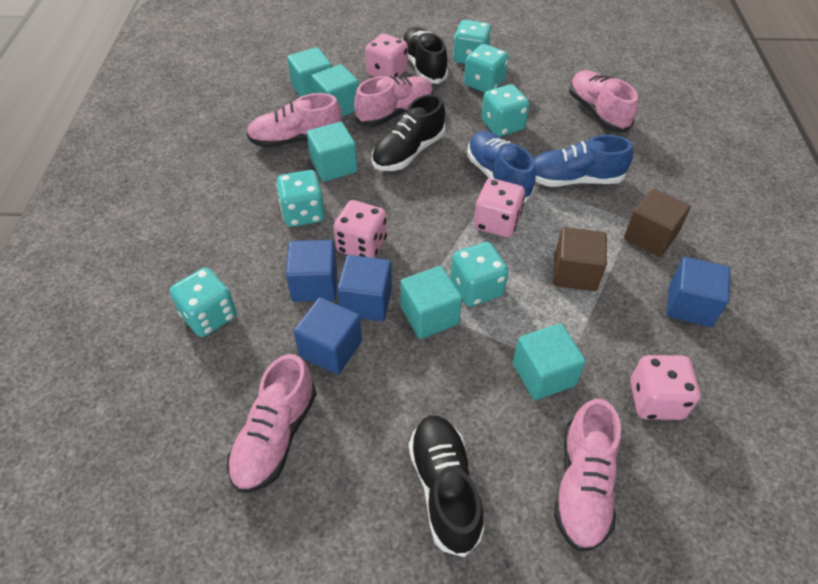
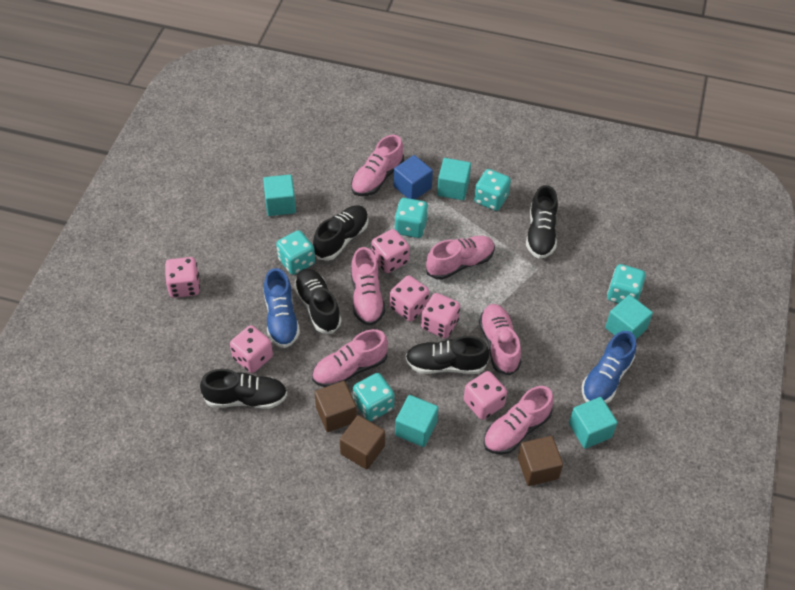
black shoe: [372,94,446,171] [402,27,449,84] [409,415,484,557] = 3 -> [200,369,287,409] [294,268,341,333] [313,205,369,261] [405,336,490,374] [526,185,558,259] = 5
blue cube: [286,240,337,302] [294,297,362,375] [337,255,392,321] [667,257,730,327] = 4 -> [394,155,433,200] = 1
brown cube: [553,227,607,291] [624,188,691,257] = 2 -> [315,381,357,432] [340,415,385,470] [518,436,563,486] = 3
pink dice: [333,200,387,258] [365,34,408,77] [474,178,525,237] [630,355,700,420] = 4 -> [165,257,200,298] [230,325,273,373] [371,229,410,273] [390,275,430,321] [421,293,460,338] [464,371,507,420] = 6
pink shoe: [227,354,316,493] [247,93,342,148] [354,76,434,127] [554,399,621,552] [569,70,638,132] = 5 -> [312,329,388,387] [351,135,404,196] [351,247,385,326] [426,236,495,280] [479,304,521,375] [484,386,554,455] = 6
turquoise dice: [170,267,237,337] [276,170,325,227] [450,242,509,307] [453,20,492,64] [464,44,509,93] [481,84,530,137] = 6 -> [276,230,315,275] [353,373,395,421] [394,198,428,238] [474,169,511,211] [607,264,646,304] = 5

